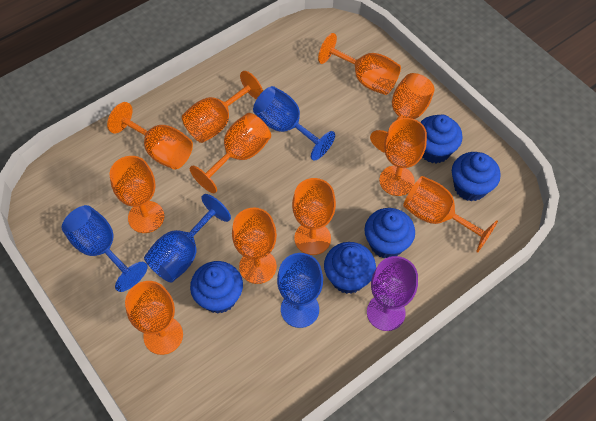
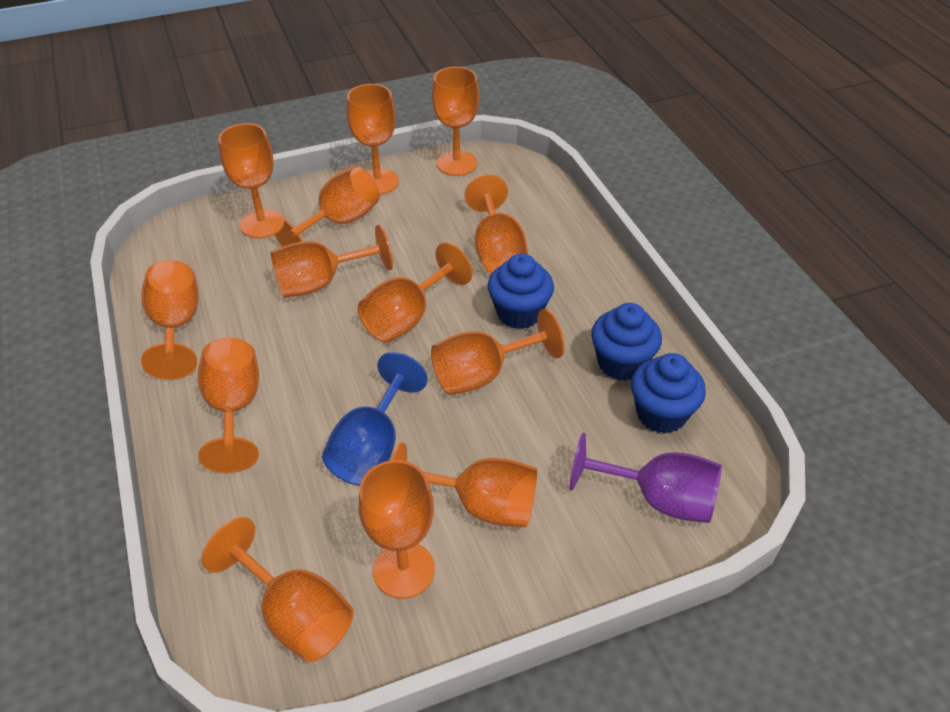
blue cupcake: [190,261,243,314] [324,242,376,294] [365,208,415,258] [420,115,463,163] [452,152,501,201] = 5 -> [488,254,554,329] [591,303,662,381] [631,353,706,434] = 3
blue goblet: [61,205,148,292] [144,194,231,283] [253,86,335,161] [277,253,323,328] = 4 -> [322,352,428,486] = 1
orange goblet: [107,102,193,170] [110,156,164,233] [125,281,183,355] [182,71,263,143] [190,113,271,193] [232,208,277,284] [292,178,336,255] [318,33,401,95] [370,73,435,153] [379,118,427,196] [403,176,498,253] = 11 -> [141,260,199,380] [198,338,259,473] [202,517,354,662] [218,123,283,238] [271,166,379,247] [271,224,393,298] [347,84,399,195] [358,242,472,343] [359,460,435,599] [391,443,537,527] [431,309,564,395] [432,67,479,176] [465,174,528,274] = 13

